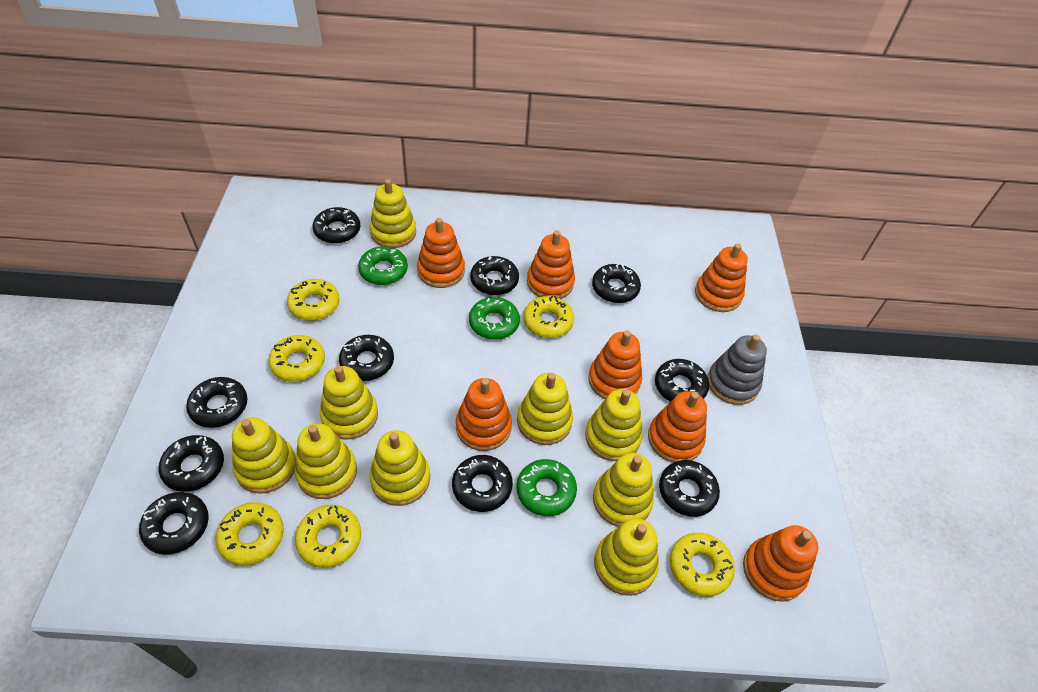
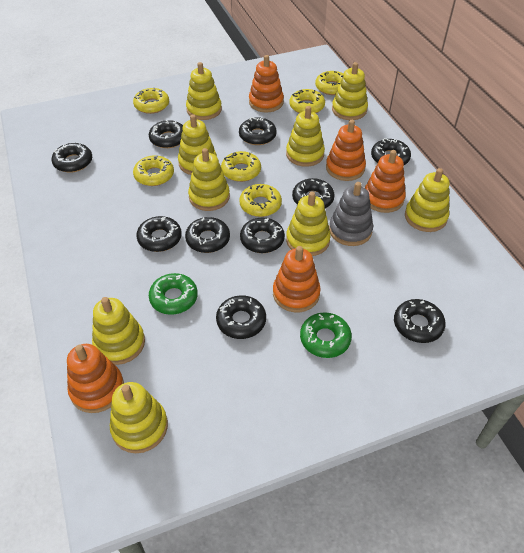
green donut: [358,246,408,285] [469,297,520,340] [516,459,577,516] = 3 -> [149,273,198,315] [300,312,352,358] = 2
orange stacking toy: [417,218,465,288] [456,378,512,451] [527,230,575,299] [588,330,642,399] [648,391,707,463] [695,243,748,312] [743,525,818,602] = 7 -> [67,344,124,413] [249,55,284,113] [273,246,321,312] [326,120,366,181] [365,150,406,213] = 5

